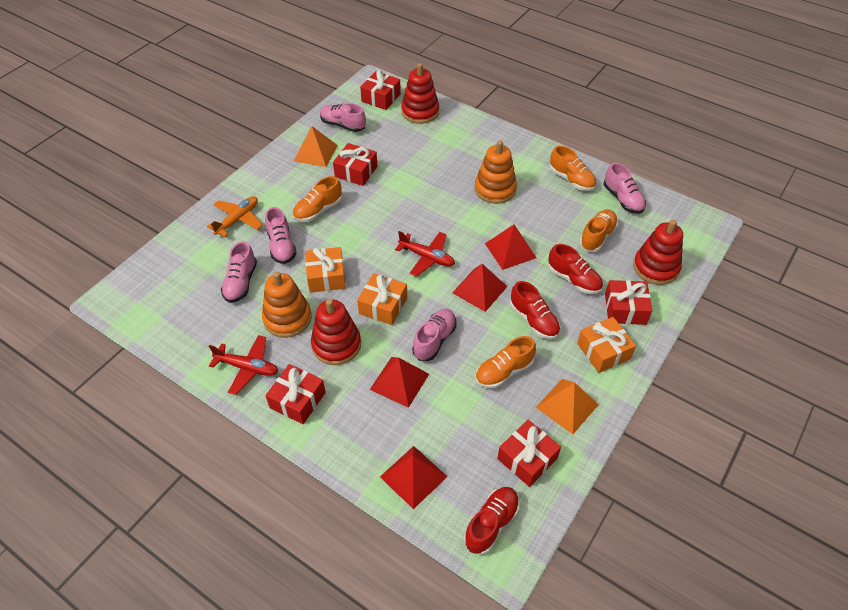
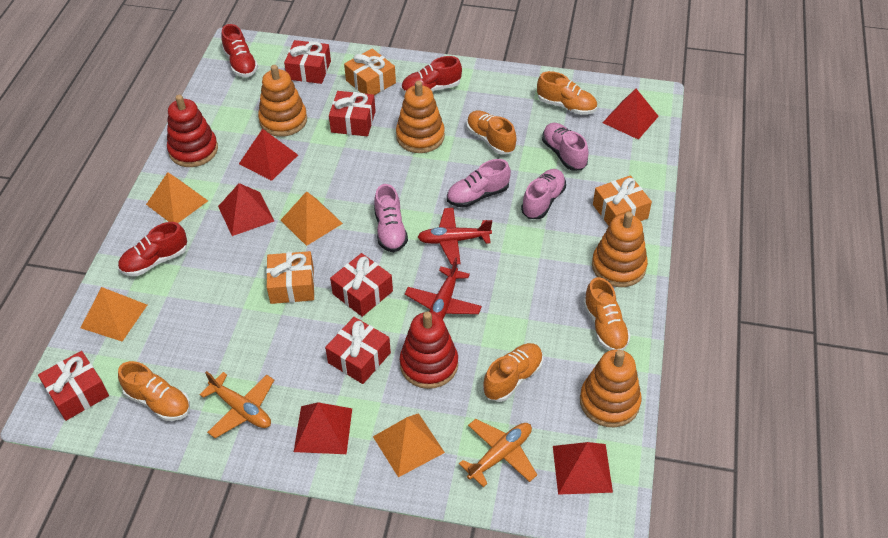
orange plane: [207,196,263,237] = 1 -> [199,371,274,438] [459,419,537,487] = 2
orange pyramid: [294,126,337,167] [536,379,599,434] = 2 -> [81,287,147,342] [146,172,208,223] [281,191,343,246] [373,413,445,477] = 4
orange shoe: [293,176,342,222] [475,336,536,388] [550,146,596,191] [579,209,618,252] = 4 -> [118,361,190,421] [467,111,516,155] [483,343,543,402] [537,71,597,115] [583,277,631,351] = 5
orange stacking toy: [262,272,312,338] [475,141,517,204] = 2 -> [258,65,307,137] [396,81,445,153] [580,349,641,427] [592,212,648,287] = 4
pink shoe: [221,241,257,303] [265,207,297,264] [320,103,366,132] [412,309,456,361] [604,163,646,214] = 5 -> [374,184,408,252] [447,159,511,208] [521,169,566,219] [542,123,588,170] = 4
red pyramid: [370,357,429,408] [380,446,447,509] [452,264,508,312] [485,224,537,270] = 4 -> [218,183,274,236] [239,129,298,181] [294,402,352,454] [553,442,613,495] [602,89,659,140] = 5
red stacking toy: [311,299,361,365] [401,63,439,124] [633,220,683,285] = 3 -> [167,95,218,167] [400,312,458,389] = 2

